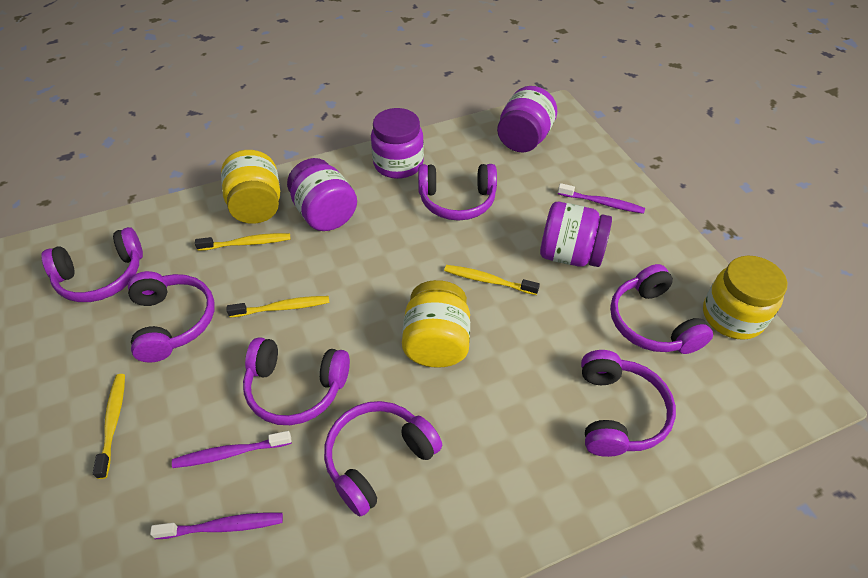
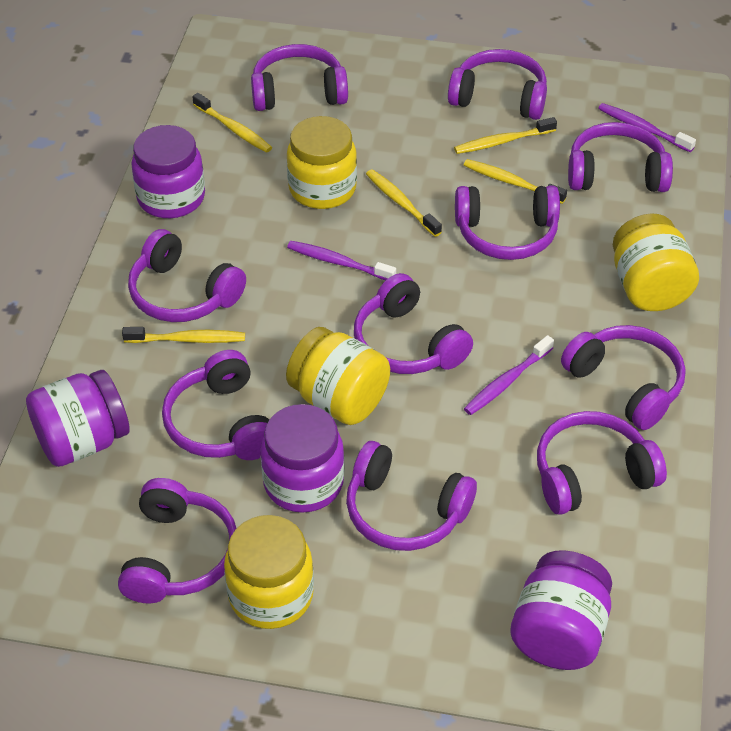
purple headphones: [41,227,143,302] [128,271,215,362] [243,337,350,425] [324,401,442,517] [418,164,497,221] [581,350,676,457] [610,264,713,354] = 7 -> [118,478,236,603] [128,229,246,322] [162,350,269,460] [251,44,348,111] [346,441,477,551] [354,273,473,374] [448,49,547,120] [455,186,560,260] [537,411,667,515] [561,325,686,430] [568,122,673,192] = 11
yellow jar: [221,150,280,224] [402,280,470,368] [703,256,787,340] = 3 -> [224,515,314,629] [286,327,390,425] [287,116,357,209] [613,214,699,311] = 4
yellow toothbrush: [93,374,125,479] [195,233,290,251] [227,296,329,318] [444,265,540,295] = 4 -> [122,327,245,343] [192,93,272,153] [366,169,442,237] [454,117,557,154] [464,159,567,204] = 5

